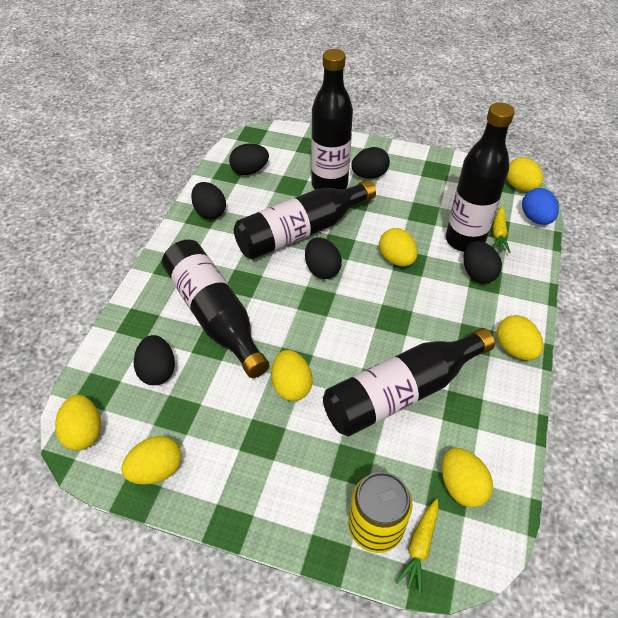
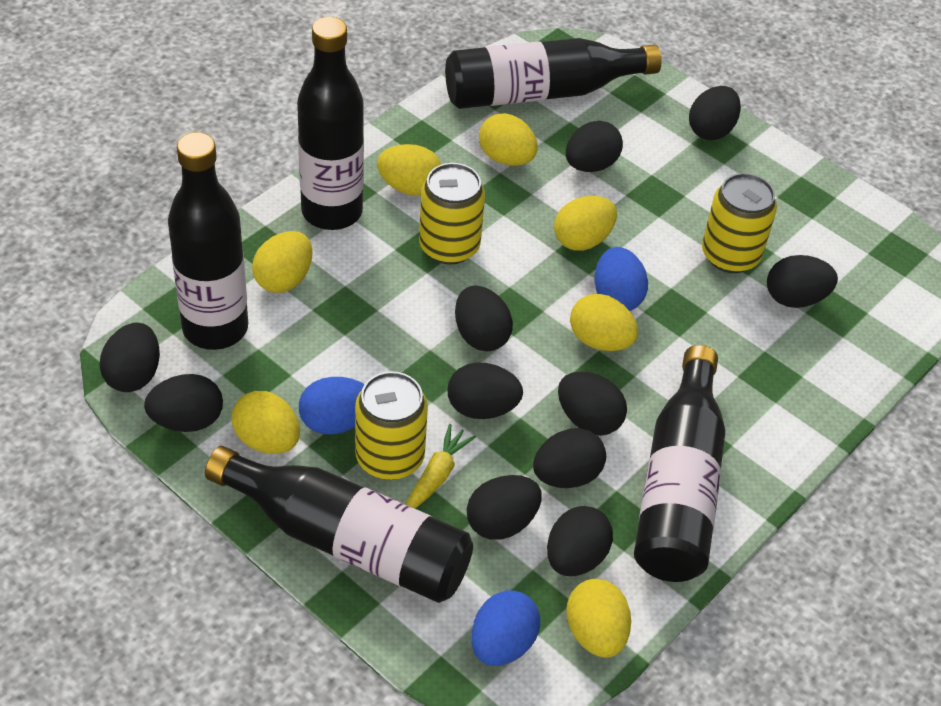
black egg: [134,335,175,385] [191,182,226,219] [229,143,269,175] [305,237,342,279] [351,147,390,179] [464,241,502,283] = 6 -> [99,322,160,392] [144,374,223,432] [447,362,523,419] [455,286,513,351] [467,475,542,540] [533,428,606,488] [547,506,613,576] [558,372,627,436] [566,120,623,172] [689,86,741,140] [767,255,838,308] = 11
blue egg: [522,188,559,225] = 1 -> [299,377,365,435] [471,590,540,666] [594,247,648,311] = 3
yellow can: [348,472,413,553] = 1 -> [355,371,428,480] [419,163,485,264] [702,173,777,273] = 3
yellow carrot: [395,499,439,594] [493,206,511,253] = 2 -> [406,424,476,509] = 1

